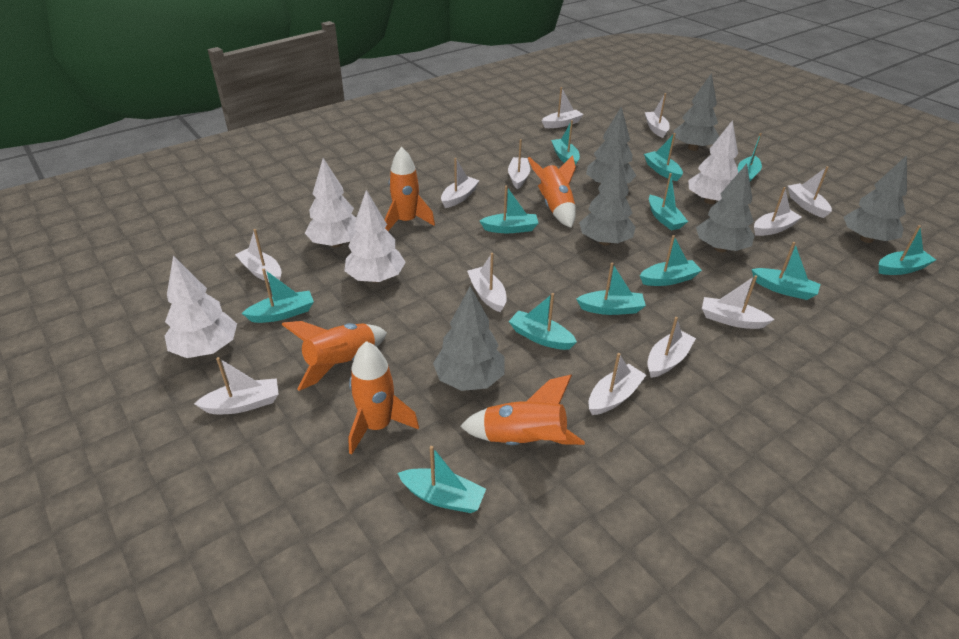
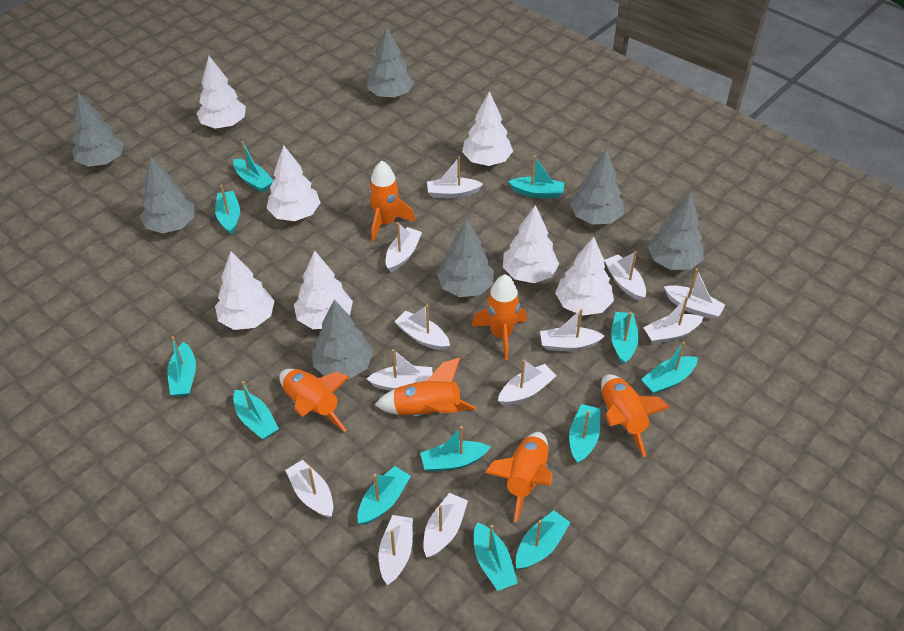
grey tree: [433,286,504,391] [579,157,636,245] [586,107,636,183] [674,73,719,151] [696,164,755,252] [843,155,907,243] = 6 -> [72,93,124,167] [140,156,194,233] [312,300,373,379] [367,26,414,98] [437,219,494,297] [570,148,624,224] [648,193,704,270] = 7
orange rocket: [281,321,387,391] [348,341,419,455] [385,147,435,231] [460,375,585,445] [528,155,576,228] = 5 -> [279,369,349,432] [369,161,415,242] [375,358,476,417] [472,274,527,360] [485,432,552,522] [601,374,670,457] = 6
white tree: [165,255,237,358] [305,158,357,247] [345,190,406,283] [688,120,738,204] = 4 -> [196,56,246,129] [215,251,274,330] [266,145,321,221] [294,251,353,329] [462,91,513,166] [503,205,559,283] [555,237,614,316] = 7

